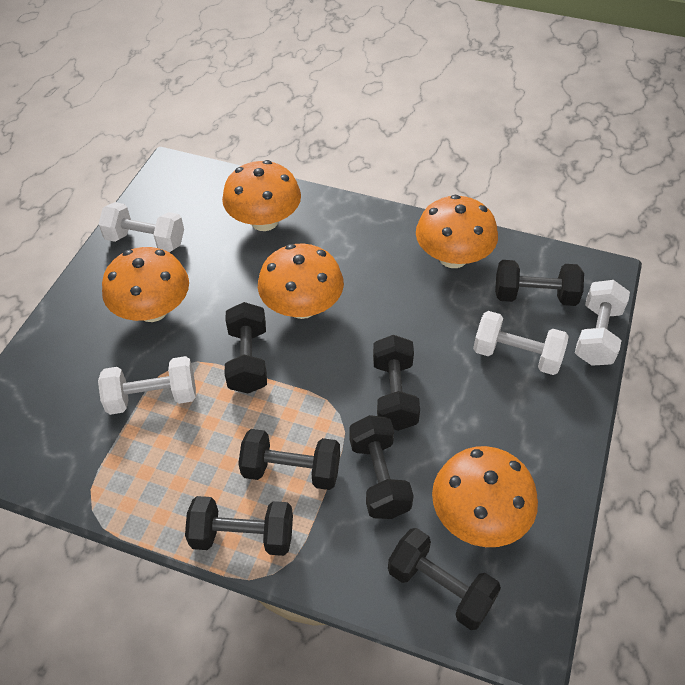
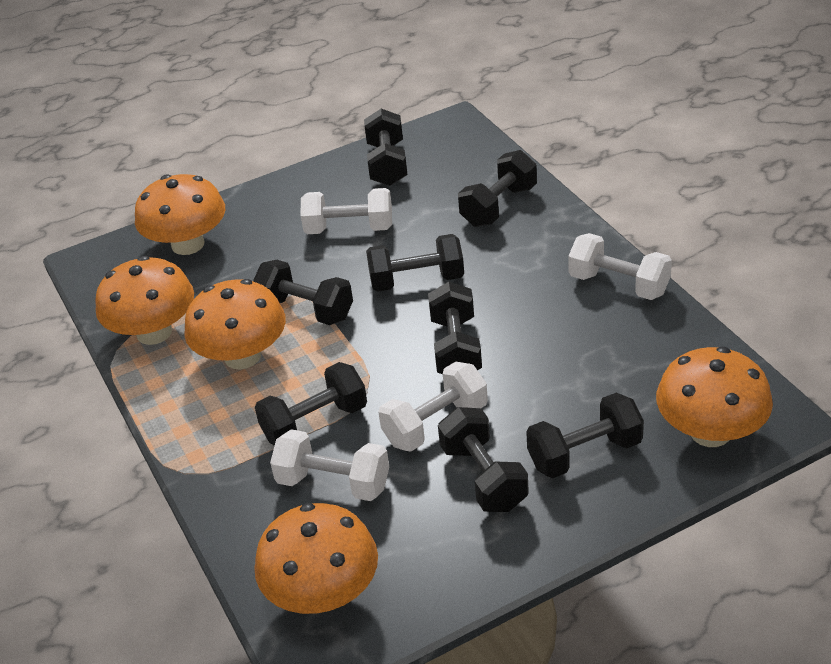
black dumbbell: [185,496,293,556] [225,302,267,393] [238,429,340,490] [349,415,414,519] [373,335,420,431] [388,528,501,630] [495,260,584,306] = 7 -> [253,260,353,325] [255,362,367,446] [364,109,407,186] [366,234,464,292] [428,282,482,374] [438,407,529,512] [458,150,537,227] [526,393,644,478] = 8

